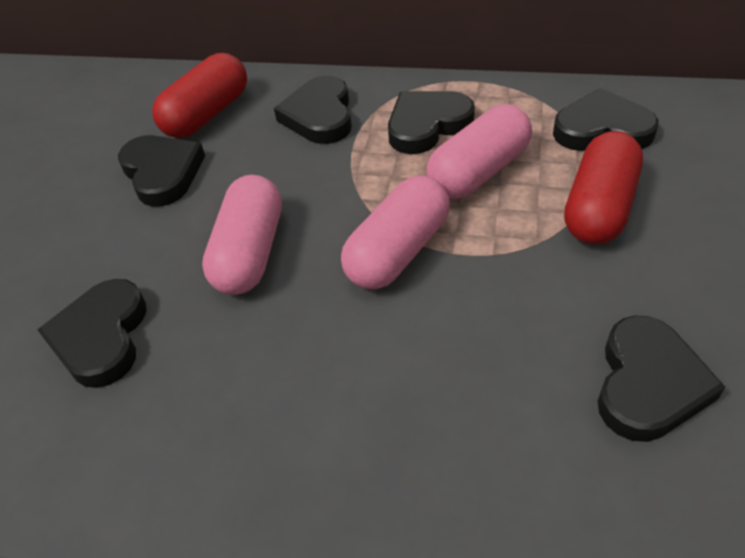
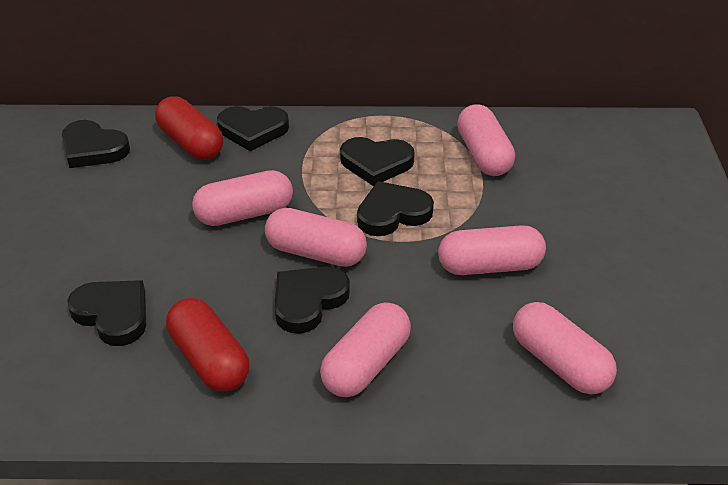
pink capsule: [202,175,282,295] [341,175,450,290] [426,104,532,199] = 3 -> [192,170,293,226] [265,208,367,267] [320,302,411,397] [438,225,546,275] [457,104,515,176] [513,302,617,394] = 6

